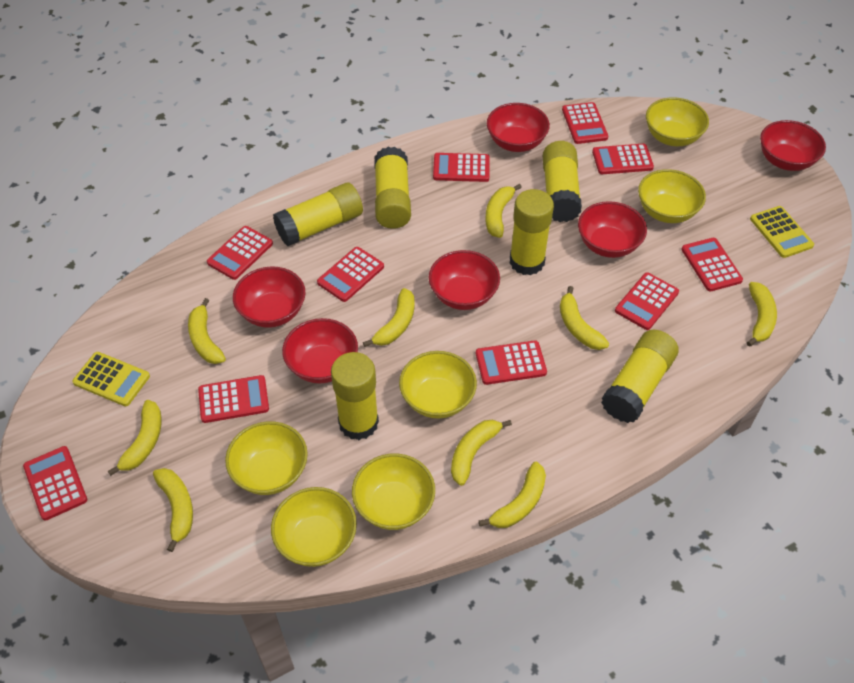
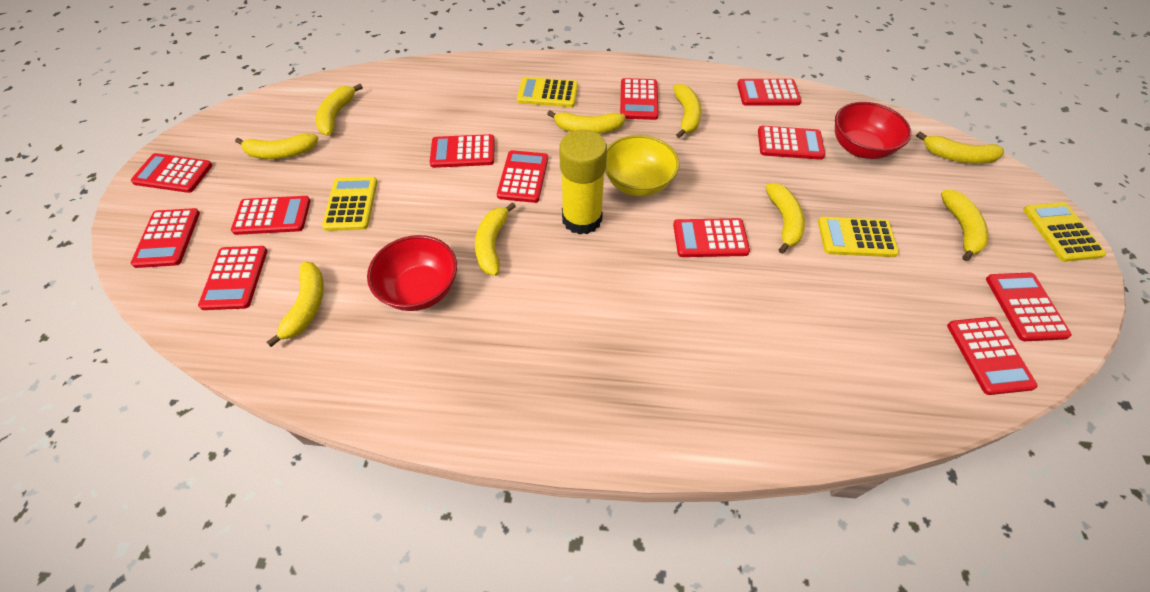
red bowl: [233,266,306,328] [282,318,358,383] [429,250,500,310] [487,103,550,152] [578,201,647,258] [760,120,826,171] = 6 -> [367,235,457,311] [835,102,911,159] = 2
red calculator: [23,446,87,521] [198,375,269,423] [207,226,273,280] [317,247,384,302] [433,153,490,182] [476,340,547,385] [562,102,608,144] [592,144,654,174] [615,272,679,330] [681,238,743,291] = 10 -> [131,153,212,193] [131,208,200,268] [198,246,268,310] [231,196,311,235] [430,134,495,168] [497,150,548,203] [620,78,659,120] [673,218,750,257] [737,79,801,106] [758,126,825,160] [947,317,1038,395] [986,273,1072,341] = 12
yellow bowl: [225,421,308,495] [271,487,357,567] [352,454,435,530] [399,351,477,418] [638,169,706,223] [646,97,709,146] = 6 -> [605,135,680,196] = 1
yellow calculator: [72,352,150,406] [750,206,814,258] = 2 -> [322,177,377,231] [517,77,578,107] [818,217,899,257] [1023,202,1106,262] = 4
yellow glue stick: [273,183,363,246] [331,352,379,440] [374,147,411,229] [510,189,554,275] [543,141,582,222] [601,330,679,423] = 6 -> [559,130,607,235] = 1

